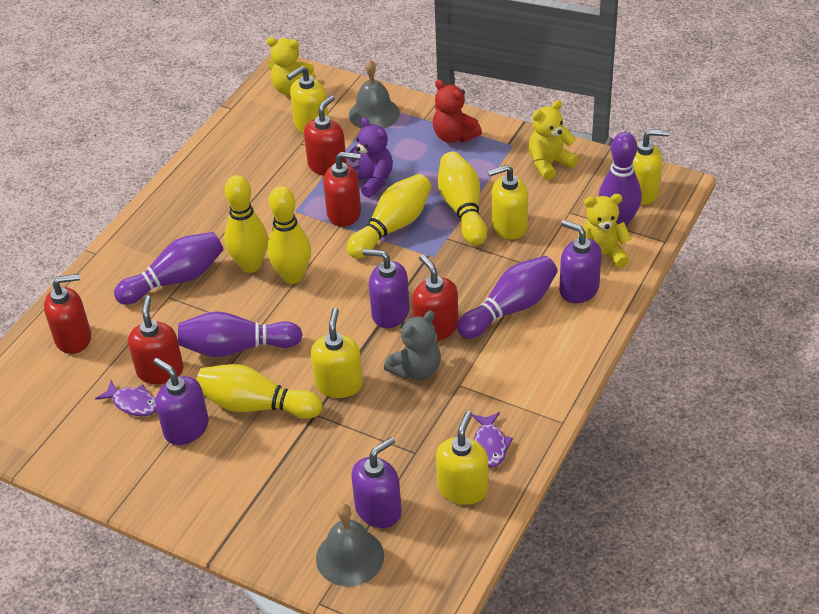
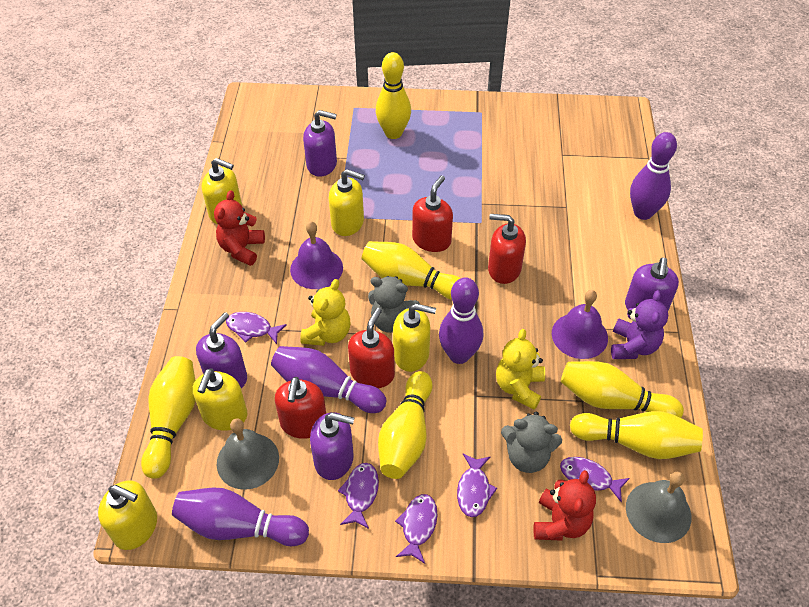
grey teddy bear: [384,311,441,380] = 1 -> [368,276,420,333] [501,412,562,473] = 2
purple bell: none = 0 -> [290,221,343,289] [552,290,608,359] = 2
purple fish: [95,380,157,416] [472,412,513,467] = 2 -> [226,312,287,344] [338,463,379,529] [395,494,437,564] [457,454,497,517] [560,457,630,503] = 5
red soap dispenser: [44,274,91,354] [128,295,184,384] [304,95,347,176] [323,152,361,227] [412,254,459,341] = 5 -> [275,377,326,439] [348,308,395,388] [412,175,453,252] [488,214,526,284] = 4
red teddy bear: [433,79,482,143] = 1 -> [214,190,265,266] [533,470,596,541] = 2
yellow bowling pin: [196,364,322,419] [224,175,268,273] [267,186,311,284] [347,174,432,259] [438,152,487,246] = 5 -> [141,356,195,479] [362,241,461,300] [376,52,411,139] [378,371,433,479] [561,361,684,418] [570,411,703,459] = 6
yellow teddy bear: [267,37,315,95] [529,100,578,180] [578,194,632,268] = 3 -> [300,279,350,346] [496,329,545,410] = 2

